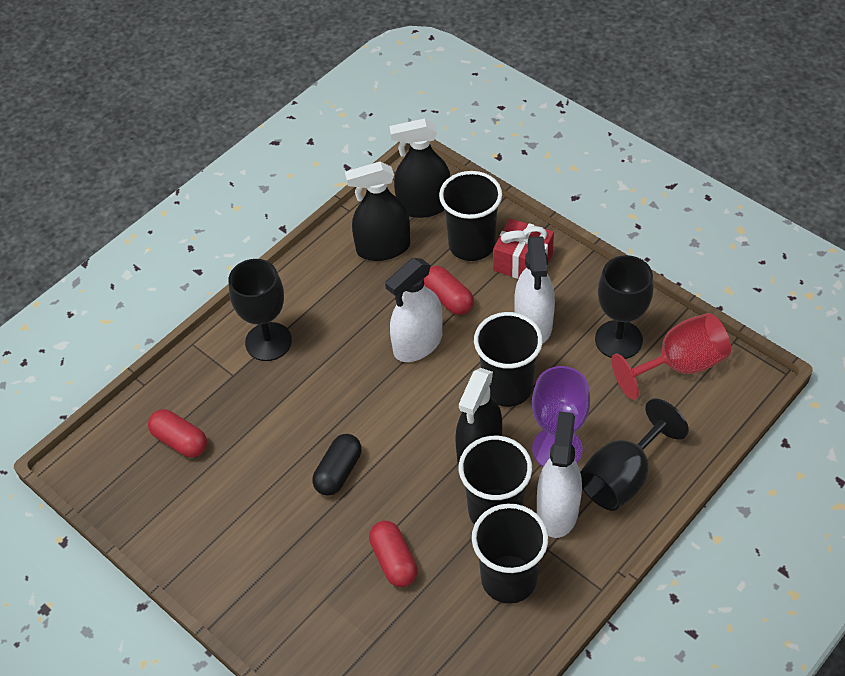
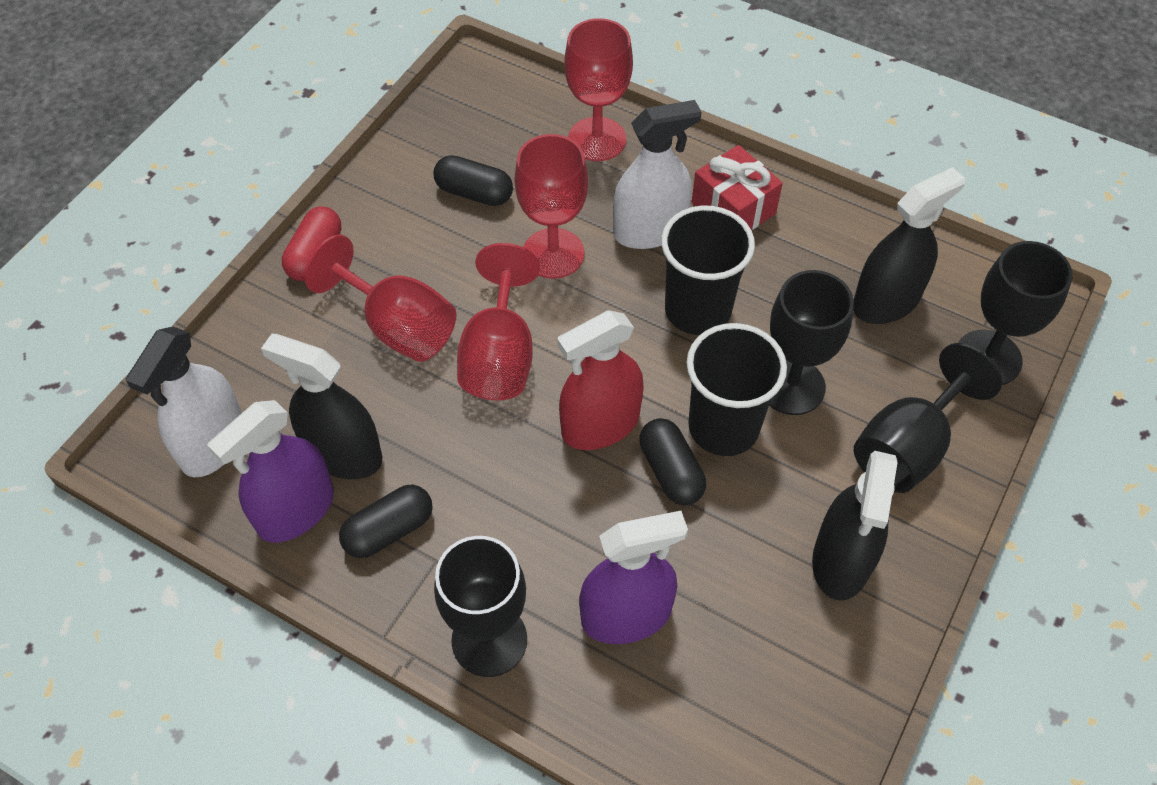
black capsule: [312,434,362,496] = 1 -> [339,485,433,558] [434,155,513,206] [639,418,706,505] = 3
black cup: [439,171,502,261] [459,436,532,525] [472,504,548,604] [474,312,543,407] = 4 -> [661,205,755,335] [686,323,787,456] = 2
black goblet: [229,259,292,361] [580,399,689,511] [595,255,654,359] = 3 -> [434,536,527,677] [769,270,854,415] [854,343,1002,493] [958,241,1073,385] = 4
purple goblet: [532,366,590,467] = 1 -> none = 0
purple spray bottle: none = 0 -> [208,400,334,543] [579,511,688,644] = 2
red capsule: [148,409,207,457] [369,521,418,587] [424,266,474,315] = 3 -> [282,207,341,281] = 1
red goblet: [611,313,731,400] = 1 -> [304,235,456,362] [457,243,540,400] [514,134,588,279] [565,18,633,161] = 4
red spray bottle: none = 0 -> [557,310,644,450] = 1
white spray bottle: [385,258,442,362] [514,236,555,343] [537,411,582,538] = 3 -> [126,327,242,477] [613,100,701,249] = 2

